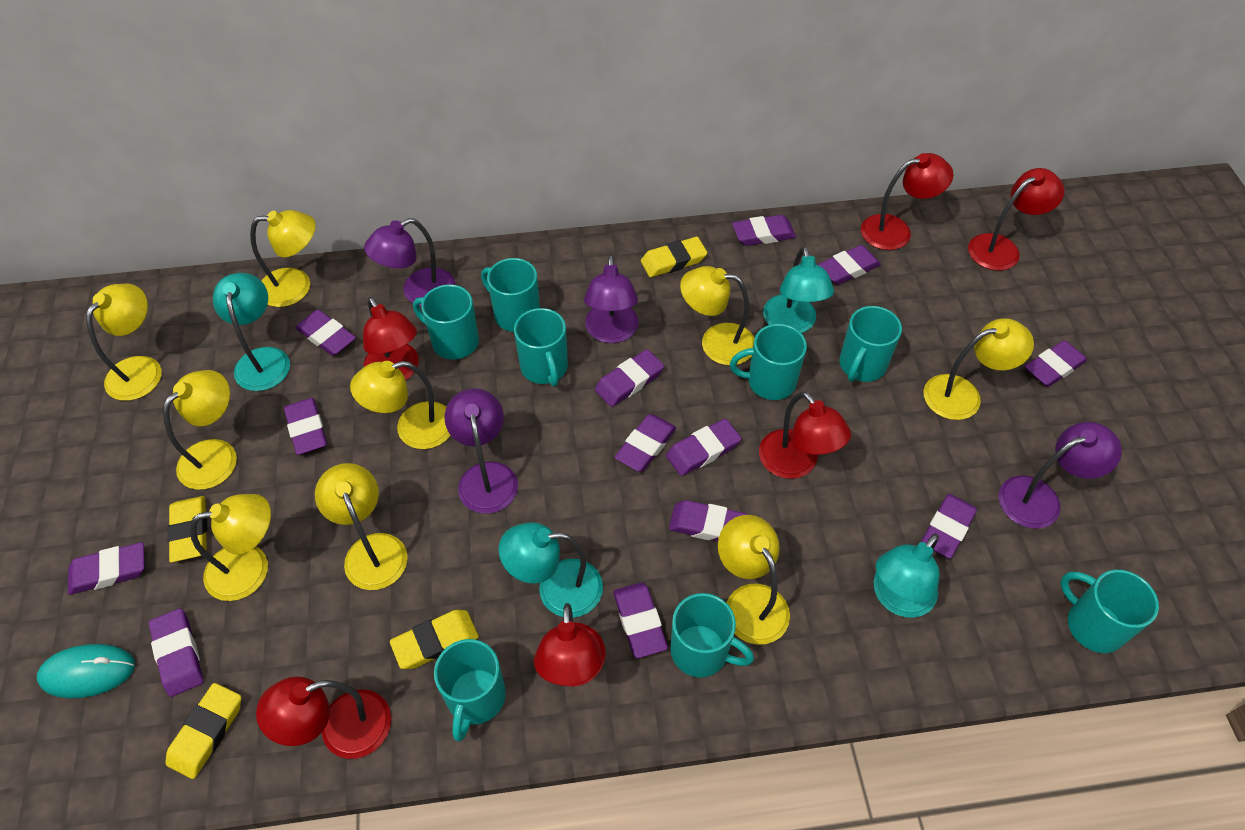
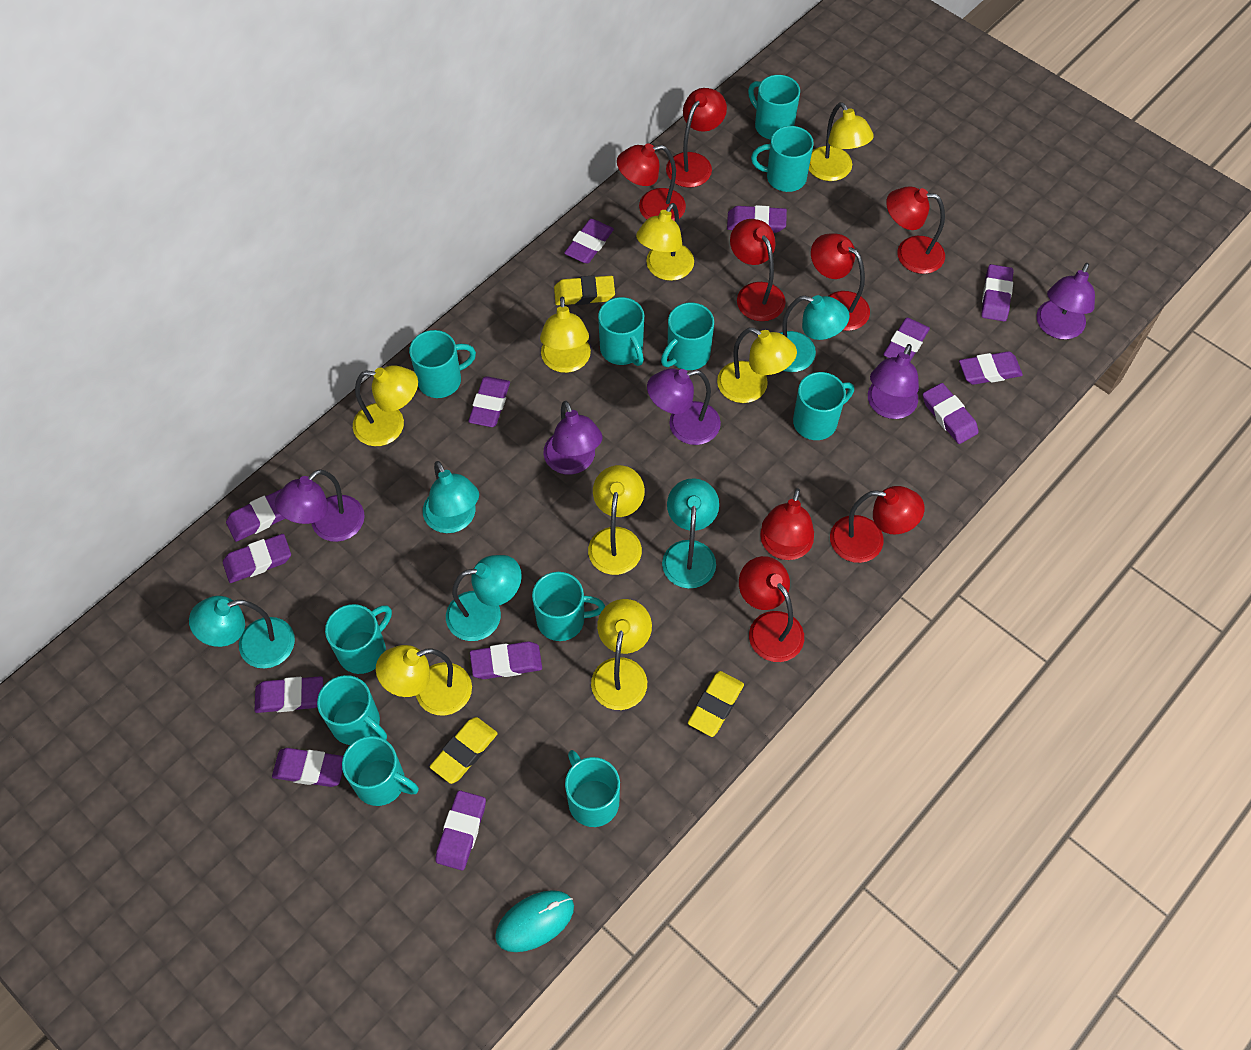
purple lamp: [364,218,455,306] [444,388,518,514] [584,255,638,343] [998,422,1122,529] = 4 -> [275,469,365,542] [543,401,602,475] [647,369,721,445] [868,344,919,419] [1037,263,1095,340] = 5
red lamp: [256,677,391,759] [363,297,419,380] [534,603,606,687] [759,391,851,479] [861,153,953,250] [968,168,1065,271] = 6 -> [617,143,686,221] [666,88,727,188] [730,219,786,321] [739,556,804,662] [760,488,814,560] [811,233,870,331] [830,486,925,563] [886,186,945,274] = 8
turquoise lamp: [213,273,290,391] [498,522,603,618] [763,246,834,333] [874,533,940,618] = 4 -> [189,596,295,669] [423,461,479,533] [446,555,522,641] [662,478,719,588] [780,295,850,372] = 5
turquoise mug: [413,284,479,360] [434,639,506,742] [481,258,540,332] [514,308,568,387] [670,593,754,678] [730,324,807,400] [839,306,902,382] [1060,570,1159,653] = 8 -> [317,675,387,745] [325,604,392,674] [342,736,419,806] [409,330,476,398] [532,572,605,641] [565,750,620,827] [598,297,644,366] [661,303,714,370] [748,75,800,140] [751,126,814,192] [793,372,854,440] = 11
yellow eraser: [165,683,241,779] [167,496,207,562] [390,610,479,669] [641,237,707,277] = 4 -> [430,717,498,784] [554,275,615,305] [688,671,744,737] = 3
yellow lamp: [86,284,162,401] [163,370,237,490] [190,494,271,601] [250,210,316,307] [315,463,408,590] [350,361,451,449] [680,266,755,365] [718,515,790,645] [924,318,1034,420] = 9 -> [353,365,418,446] [376,645,472,716] [540,297,591,373] [588,465,645,575] [591,599,652,710] [636,203,694,281] [717,328,797,403] [809,102,874,181] = 8

